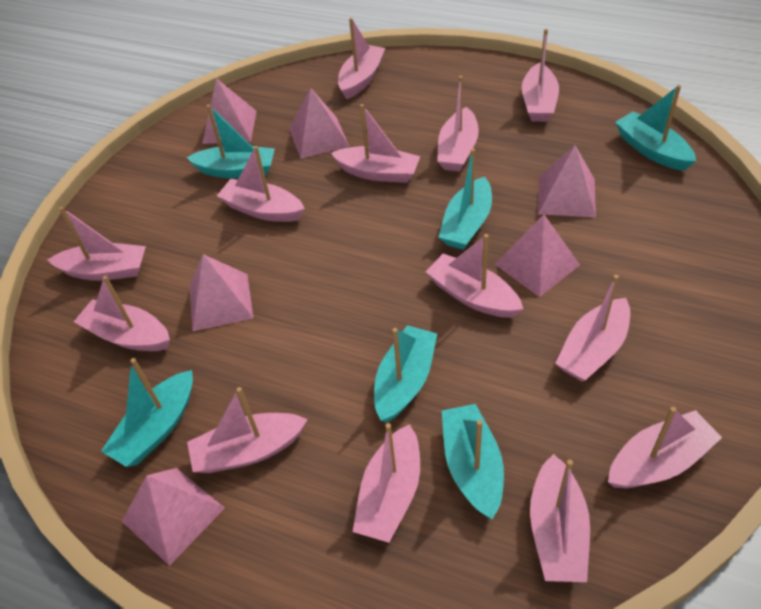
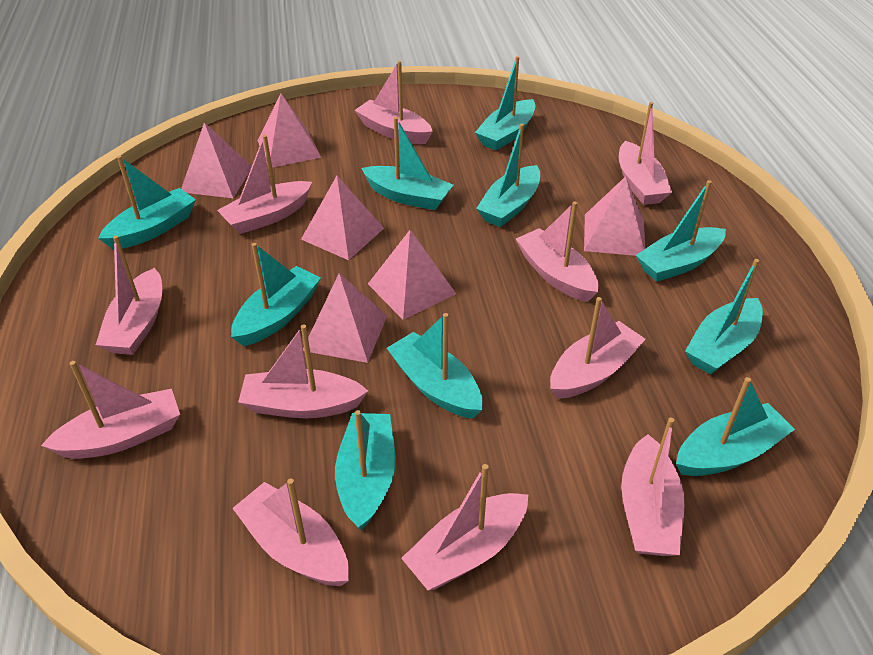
pink boat: [47,207,146,281] [74,276,170,351] [187,387,308,473] [217,146,305,222] [331,104,421,183] [338,18,385,99] [353,423,420,543] [426,234,523,318] [437,76,479,172] [522,29,559,122] [530,454,590,582] [555,275,630,382] [608,407,722,488] = 13 -> [41,361,180,459] [96,235,162,355] [217,135,312,234] [232,478,349,586] [238,324,368,418] [354,61,433,144] [401,464,528,590] [516,202,598,302] [550,297,646,399] [619,102,672,205] [621,418,685,556] = 11
turquoise boat: [101,358,193,467] [187,104,275,178] [374,325,437,423] [439,148,492,250] [442,404,504,519] [615,85,696,171] = 6 -> [98,156,196,250] [231,243,321,346] [335,410,395,531] [361,117,453,210] [387,313,483,419] [475,56,535,151] [476,124,540,227] [636,180,726,282] [676,377,795,476] [685,259,763,375] = 10

